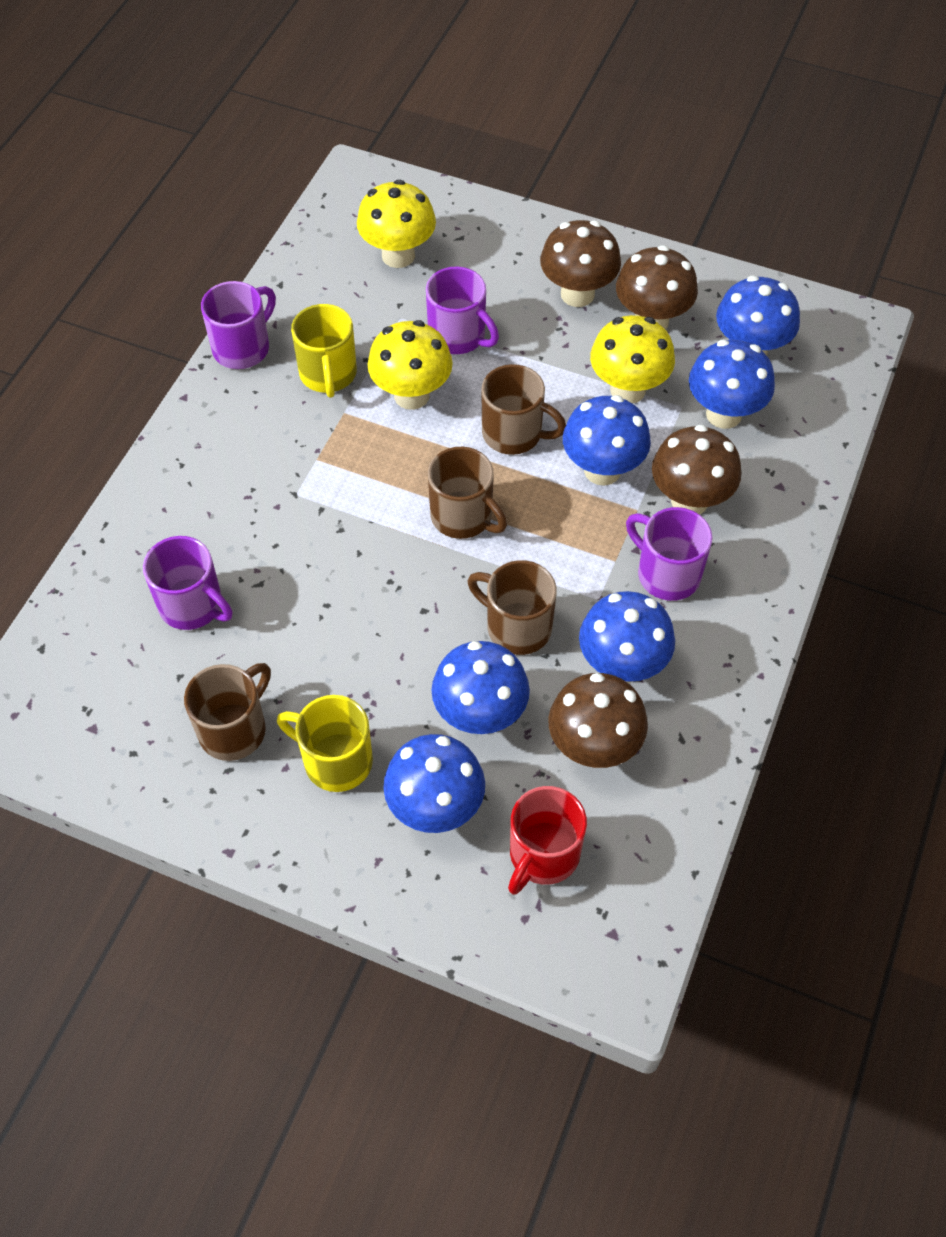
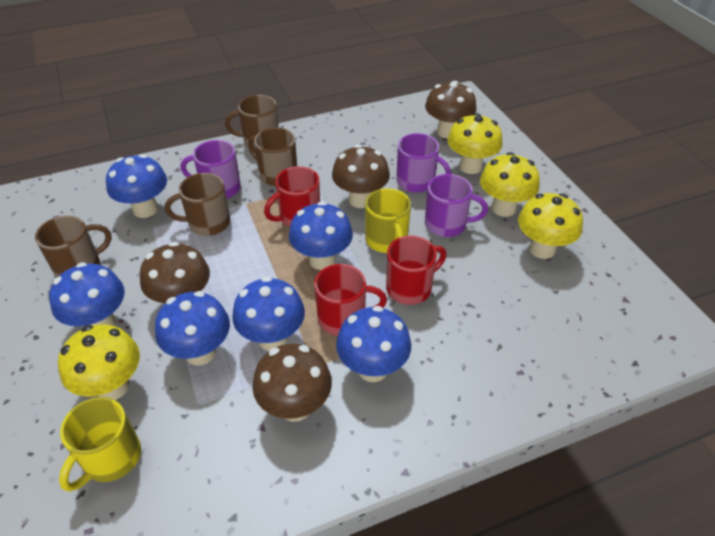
purple mug: [143,536,232,630] [201,281,276,369] [426,266,499,354] [626,507,713,601] = 4 -> [181,140,241,198] [396,133,451,193] [425,174,488,237] = 3
red mug: [508,786,587,895] = 1 -> [264,166,320,227] [314,264,387,336] [386,236,446,305] = 3
yellow mushroom: [357,180,436,268] [368,320,453,410] [590,315,675,404] = 3 -> [58,325,140,400] [448,113,503,174] [480,152,540,217] [518,193,583,259] = 4

